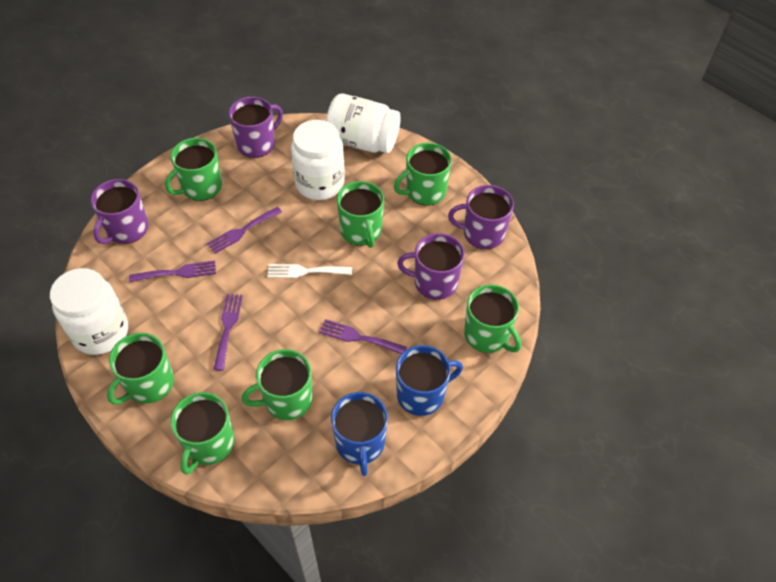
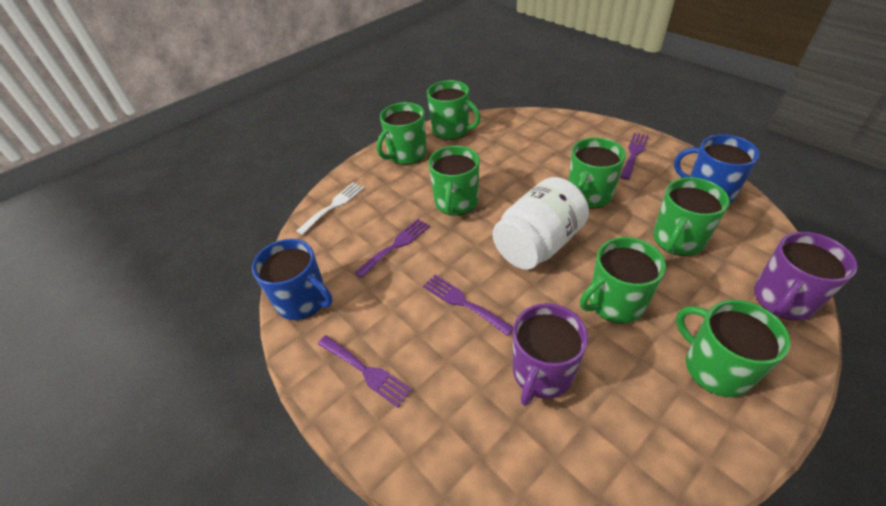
purple mug: [90,179,149,244] [228,97,283,158] [397,233,464,300] [448,185,514,249] = 4 -> [513,303,588,406] [754,232,858,320] = 2
white jar: [50,268,128,355] [291,120,345,200] [326,94,401,153] = 3 -> [493,177,589,270] = 1

